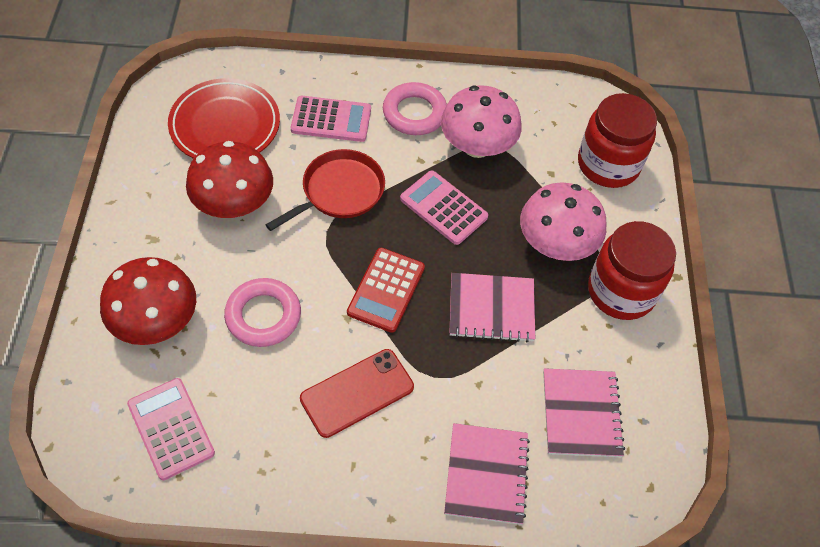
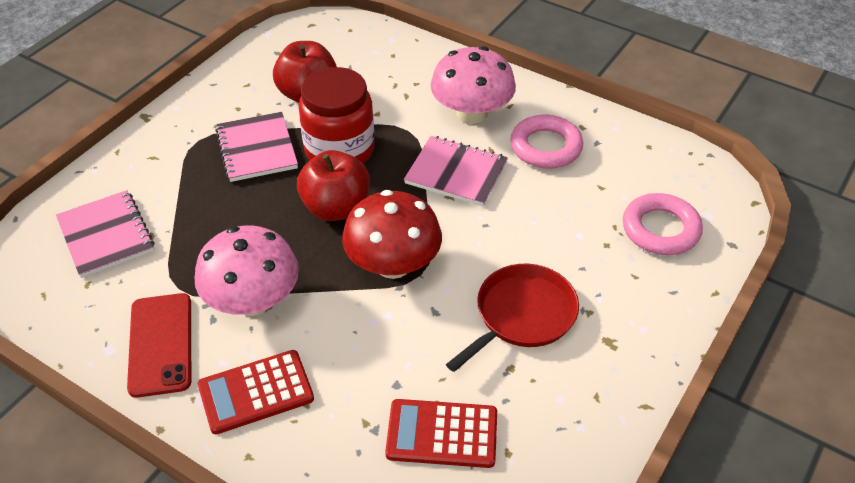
pink calculator: [127,378,215,480] [291,96,371,142] [400,170,488,245] = 3 -> none = 0
red apple: none = 0 -> [273,41,337,103] [297,150,370,221] = 2
red calculator: [347,248,425,333] = 1 -> [198,350,314,434] [385,399,497,468] = 2
red jar: [578,93,657,188] [588,221,676,320] = 2 -> [299,67,374,164] = 1
red mushroom: [100,257,196,345] [186,141,273,218] = 2 -> [342,190,442,279] = 1
red plate: [168,78,280,159] = 1 -> none = 0

